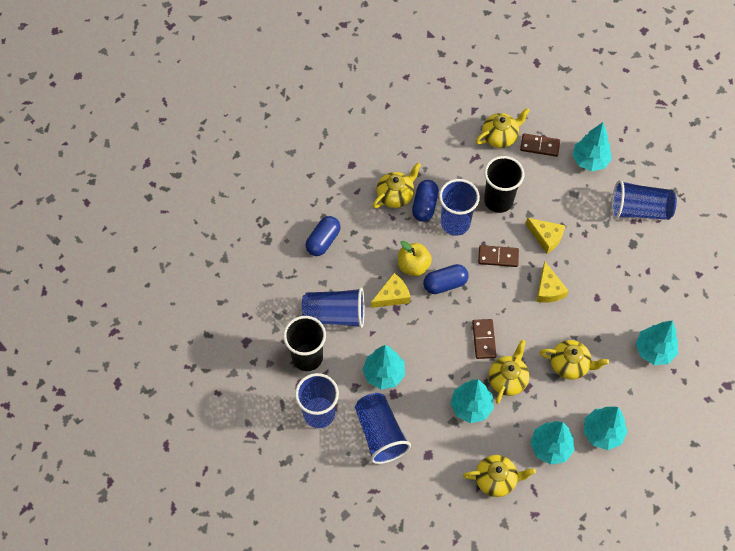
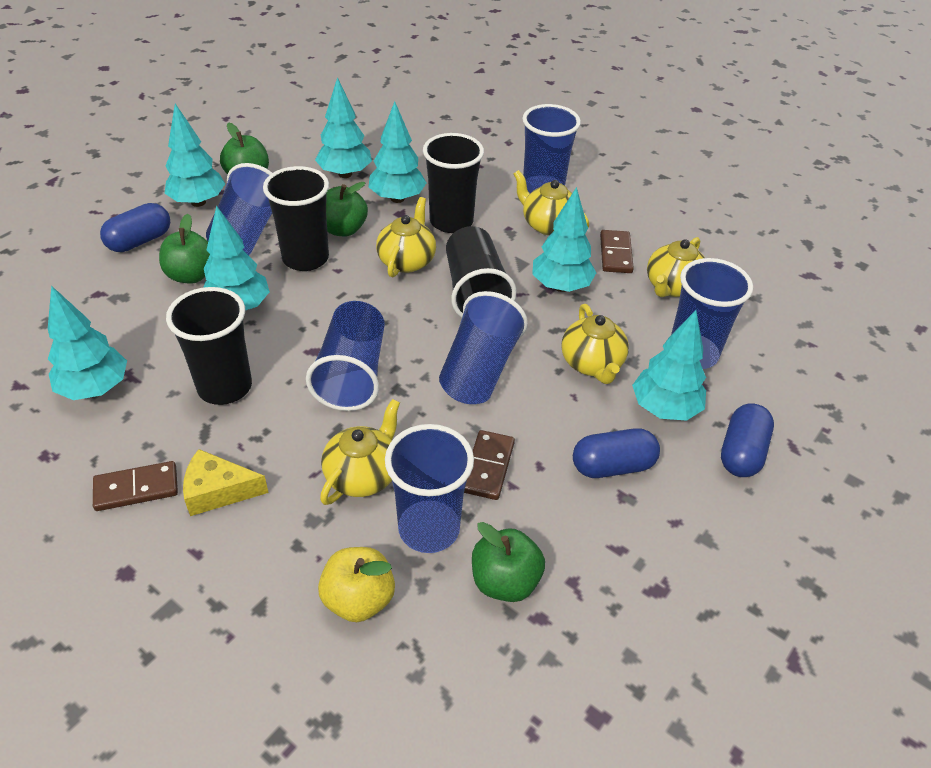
black cup: [283,316,326,371] [484,156,524,213] = 2 -> [166,287,252,405] [263,166,329,271] [423,133,484,233] [446,226,517,318] = 4
blue cup: [295,373,339,428] [302,288,365,328] [355,393,411,464] [439,179,480,236] [612,180,677,220] = 5 -> [206,163,272,255] [306,301,385,411] [385,424,474,553] [439,291,528,404] [522,104,581,193] [671,258,753,369] = 6
green apple: none = 0 -> [159,214,210,284] [220,122,269,174] [326,182,368,236] [472,522,545,602] = 4
turquoise tree: [362,345,405,390] [450,380,494,423] [530,421,575,465] [572,122,612,171] [584,406,628,450] [636,320,678,365] = 6 -> [48,286,127,400] [164,103,225,207] [203,205,270,311] [315,77,372,178] [368,101,426,203] [532,187,596,292] [632,310,706,421] = 7
yellow cheese: [371,273,411,308] [526,218,565,254] [536,262,568,303] = 3 -> [183,449,269,516] = 1

